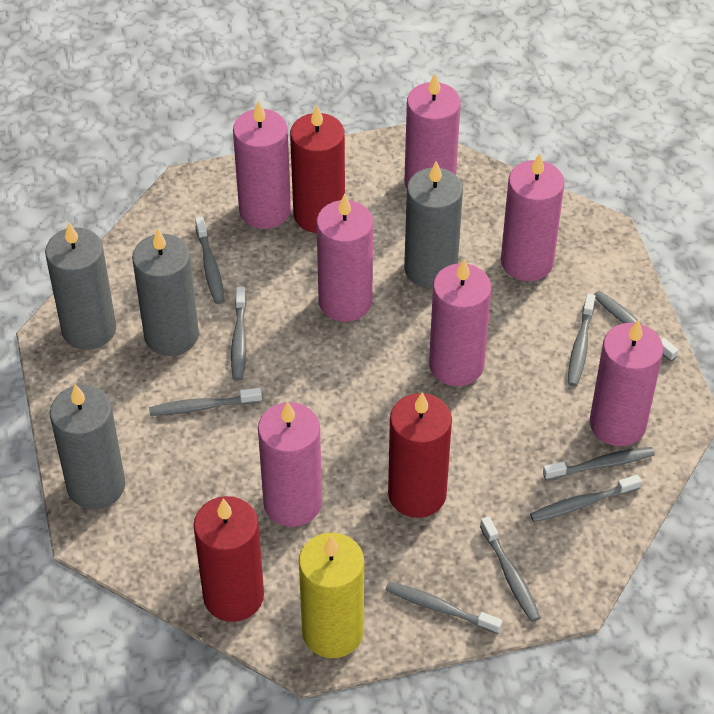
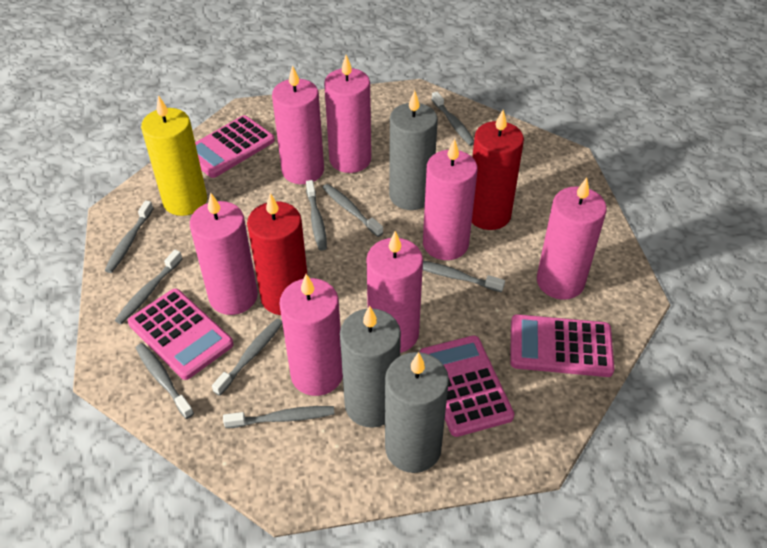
grey candle: [45,223,116,350] [50,384,125,510] [132,228,199,356] [404,161,463,289] = 4 -> [340,306,401,428] [385,352,449,473] [389,90,438,210] = 3
pink calculator: none = 0 -> [128,288,234,380] [195,115,275,178] [420,336,514,437] [510,314,615,377] = 4
red candle: [193,496,264,622] [290,105,345,233] [388,392,452,518] = 3 -> [247,193,308,315] [472,110,524,230] = 2

